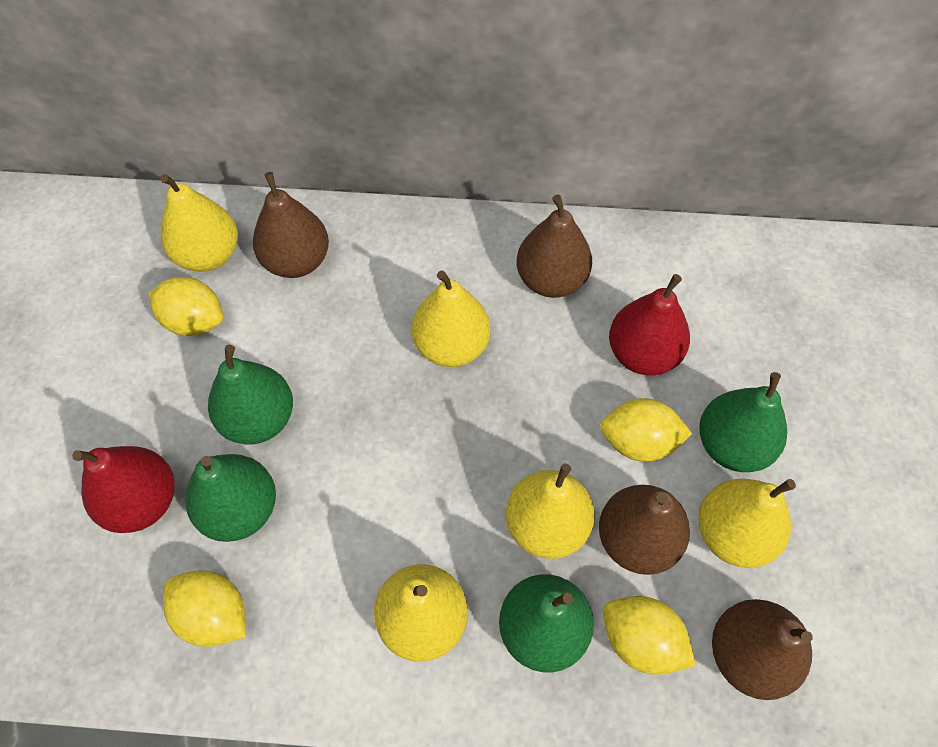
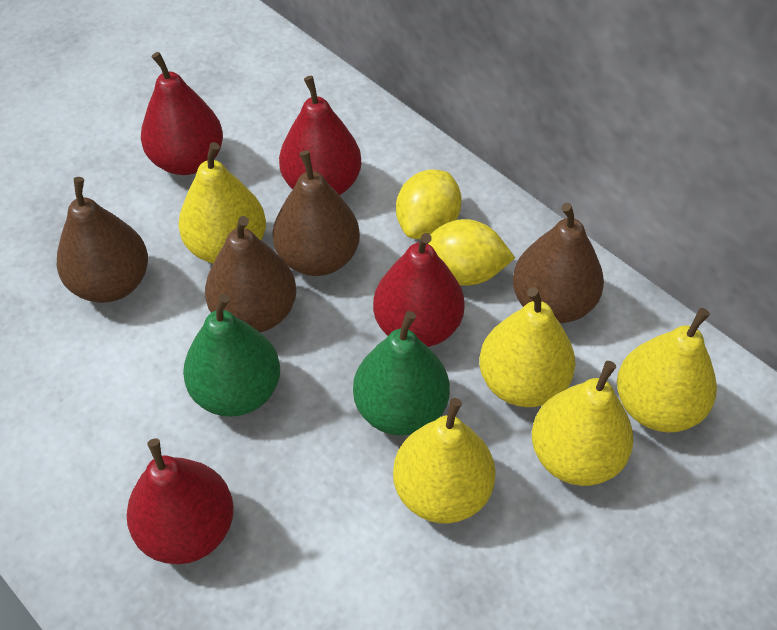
green pear: [185,454,276,542] [208,345,293,445] [499,574,594,672] [699,372,787,472] = 4 -> [183,294,280,417] [353,311,450,436] = 2
red pear: [72,446,174,533] [609,274,690,375] = 2 -> [127,438,234,564] [141,52,223,175] [279,76,362,195] [373,233,465,347] = 4
yellow lemon: [148,277,223,336] [163,570,246,647] [600,398,692,462] [603,596,696,675] = 4 -> [396,170,462,239] [428,219,515,286] = 2

